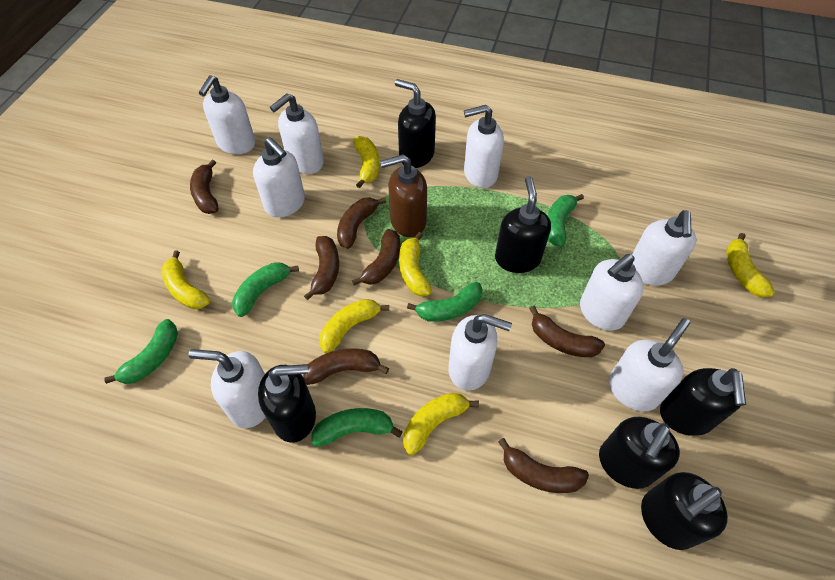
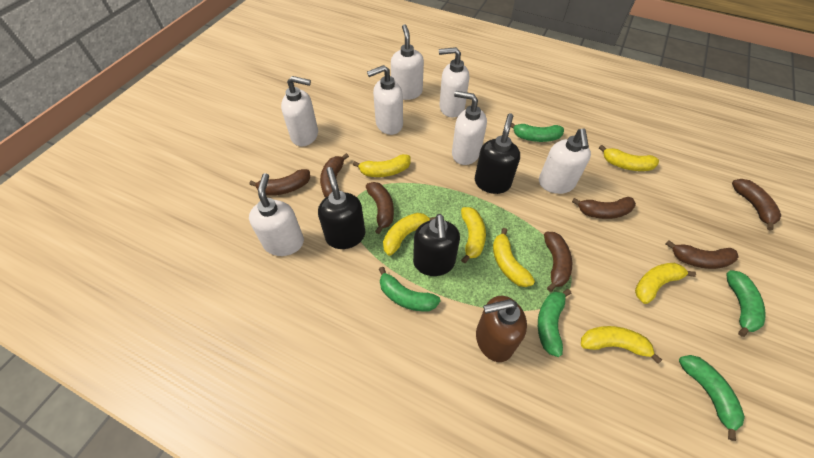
black soap dispenser: [258,364,316,442] [395,79,436,168] [495,176,551,273] [599,417,680,489] [641,472,728,550] [660,368,746,436] = 6 -> [318,167,365,249] [413,214,460,276] [475,113,520,194] = 3
white soap dispenser: [188,349,266,428] [199,75,255,154] [253,137,305,217] [270,93,324,174] [448,314,512,391] [464,105,504,188] [580,254,644,331] [609,318,690,411] [632,210,697,286] = 9 -> [249,173,304,256] [281,76,318,146] [367,65,403,135] [391,24,424,100] [439,47,469,117] [452,91,487,165] [539,128,591,194] = 7
yellow banana: [162,251,210,309] [319,299,389,353] [353,136,380,188] [399,232,432,296] [403,393,479,455] [726,233,775,297] = 6 -> [353,154,411,177] [383,213,436,256] [461,207,486,263] [493,228,535,287] [581,326,662,364] [599,145,659,171] [635,263,696,304] = 7

